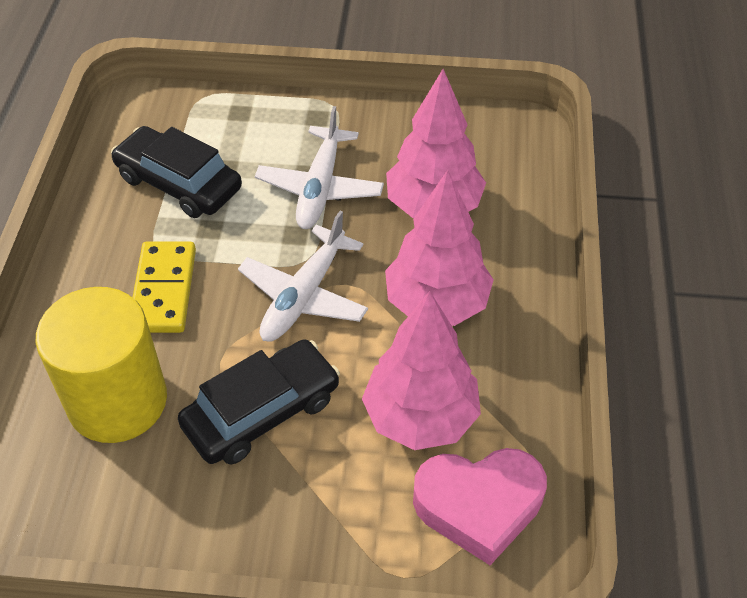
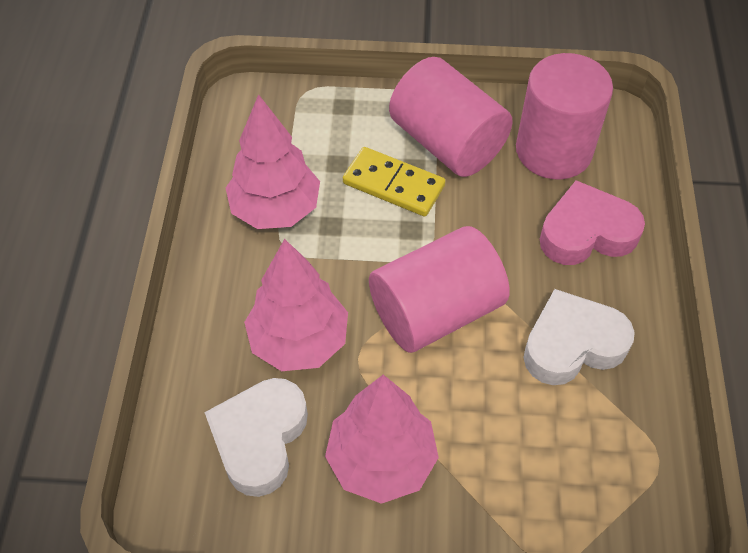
black car: [111,126,242,218] [178,339,340,464] = 2 -> none = 0
pink cylinder: none = 0 -> [369,226,510,353] [389,57,513,177] [516,53,613,179] = 3
white heart: none = 0 -> [204,378,308,497] [523,289,635,385] = 2
white plane: [238,211,368,342] [255,106,384,229] = 2 -> none = 0
yellow cylinder: [36,287,167,443] = 1 -> none = 0

